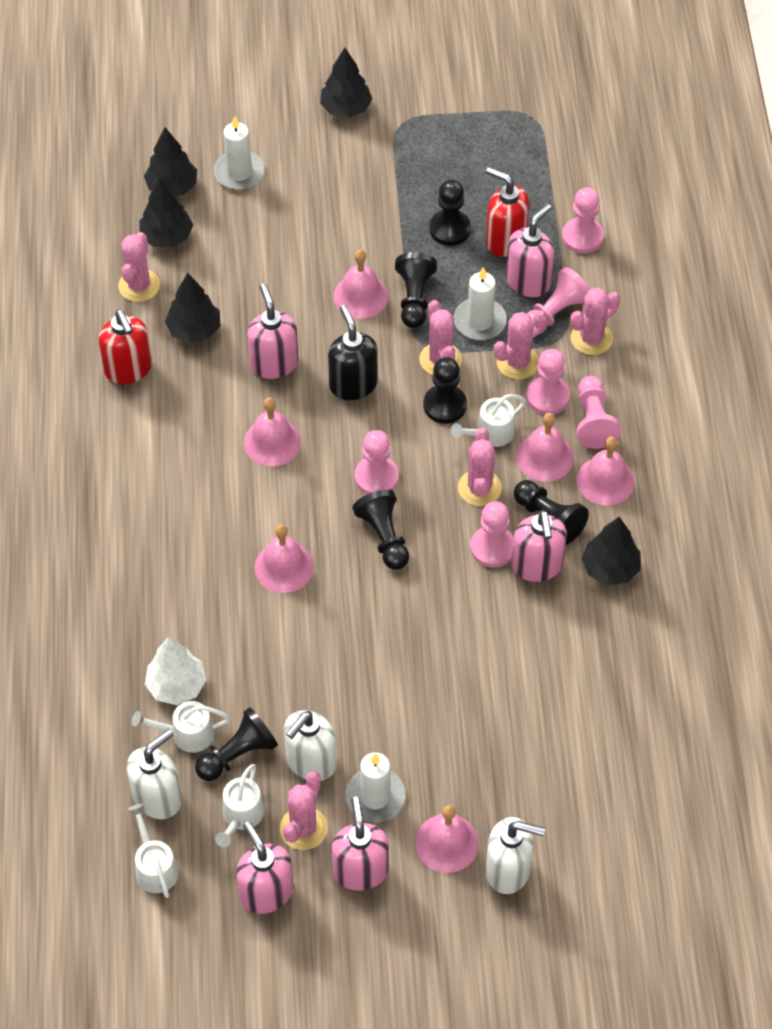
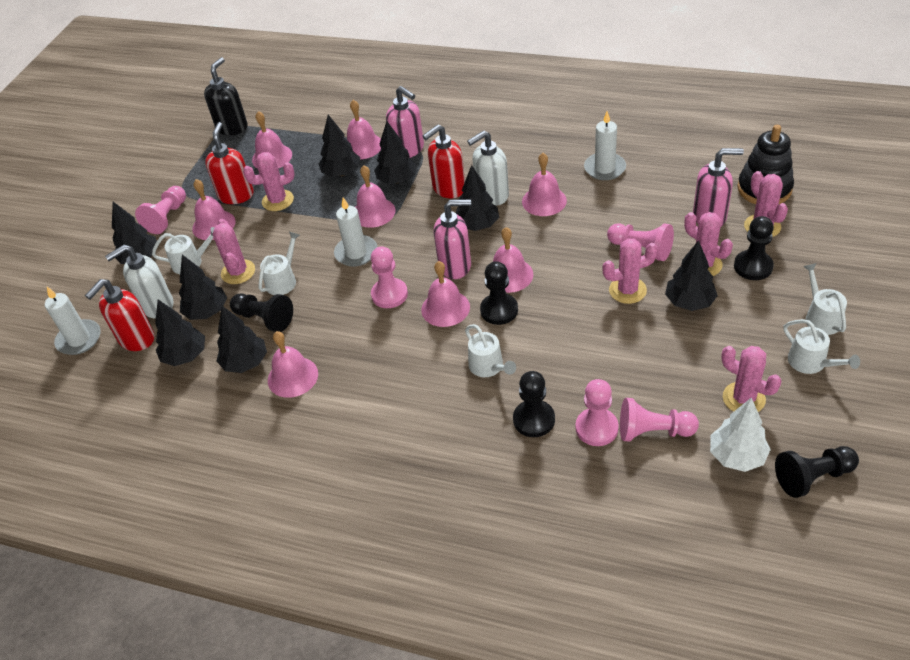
black pawn: [195,707,278,781] [352,489,409,570] [395,252,437,328] [424,357,467,424] [429,179,471,246] [514,480,589,545] = 6 -> [230,293,293,332] [480,261,518,325] [513,371,555,437] [734,216,774,280] [775,446,859,498] = 5
black stacking toy: none = 0 -> [737,125,794,204] = 1
black tree: [139,178,193,248] [144,128,197,196] [165,273,220,343] [320,47,372,118] [582,517,641,585] = 5 -> [112,202,158,264] [155,299,205,366] [179,255,227,320] [216,306,267,373] [319,115,360,177] [374,121,417,184] [456,165,499,231] [665,240,718,311] = 8
pink bell: [244,397,301,466] [254,524,314,593] [333,250,389,319] [415,805,479,873] [516,413,574,482] [577,437,635,506] = 6 -> [192,179,236,240] [252,111,292,168] [268,331,318,398] [347,100,381,159] [355,165,396,228] [421,261,470,327] [493,227,533,293] [522,153,567,216] = 8
pink pawn: [355,430,399,494] [470,501,514,568] [526,267,590,334] [526,349,570,415] [562,187,604,254] [576,376,621,449] = 6 -> [135,186,186,234] [371,247,408,308] [575,379,619,446] [607,223,674,261] [620,398,699,442] = 5
pink soap dispenser: [236,821,293,914] [247,283,299,379] [332,796,389,891] [506,204,554,297] [512,510,567,582] = 5 -> [386,86,424,158] [434,199,471,279] [693,148,744,227] = 3
red soap dispenser: [98,309,152,384] [486,167,529,257] = 2 -> [85,279,155,351] [205,122,254,204] [423,124,465,198] = 3
white soap dispenser: [127,729,182,819] [284,710,336,781] [485,817,545,894] = 3 -> [105,245,173,318] [467,130,509,206] = 2
white watering can: [128,804,179,898] [132,701,230,753] [215,764,265,847] [451,394,526,447] = 4 -> [152,227,215,274] [259,232,300,295] [465,324,516,377] [783,319,860,374] [803,263,847,335] = 5

